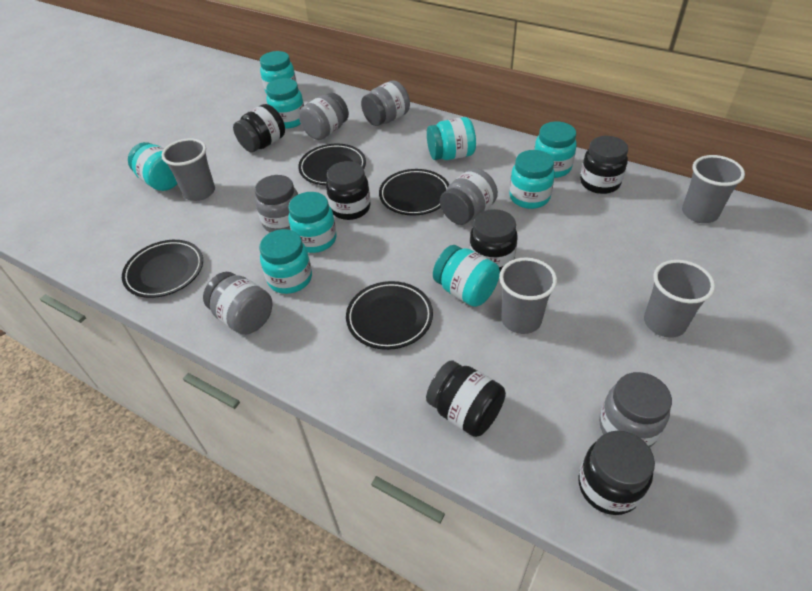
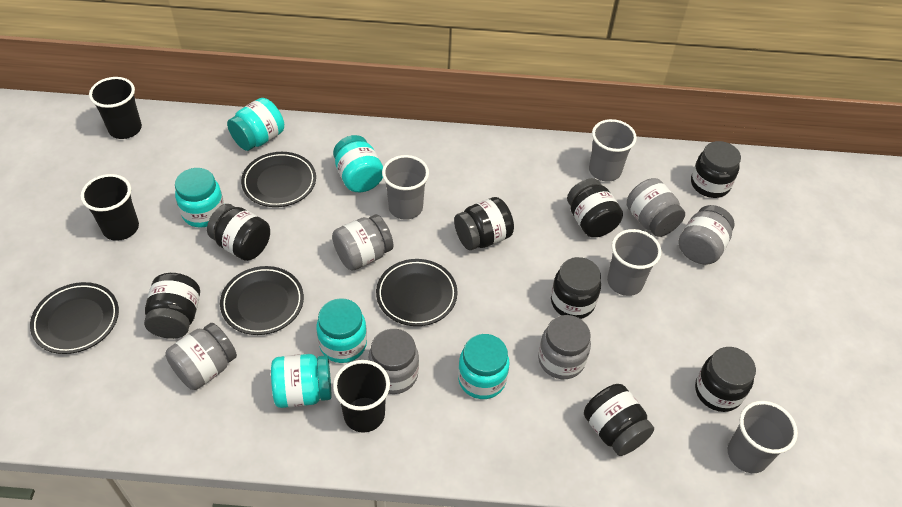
black cup: none = 0 -> [80,174,139,241] [89,77,142,139] [333,360,390,433] = 3
black jar: [233,104,285,152] [326,161,371,220] [426,360,506,437] [469,209,518,271] [578,431,655,515] [580,136,628,194] = 6 -> [144,273,200,339] [207,204,270,261] [454,197,514,250] [551,257,601,319] [567,178,623,237] [584,384,654,456] [691,141,741,198] [695,347,756,412] = 8
turquoise jar: [128,142,177,191] [259,229,312,294] [260,51,296,94] [266,78,304,129] [288,192,337,253] [427,117,476,160] [433,245,500,307] [509,150,555,209] [534,121,577,178] = 9 -> [175,168,224,227] [227,98,284,151] [271,354,331,408] [316,298,367,363] [333,135,383,192] [458,334,510,399] = 6

